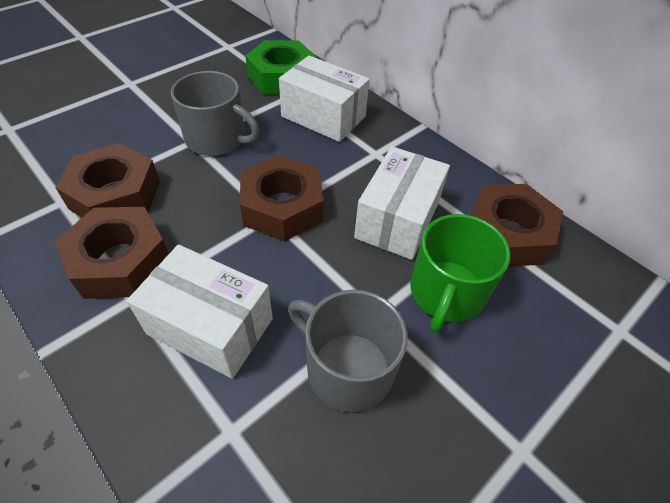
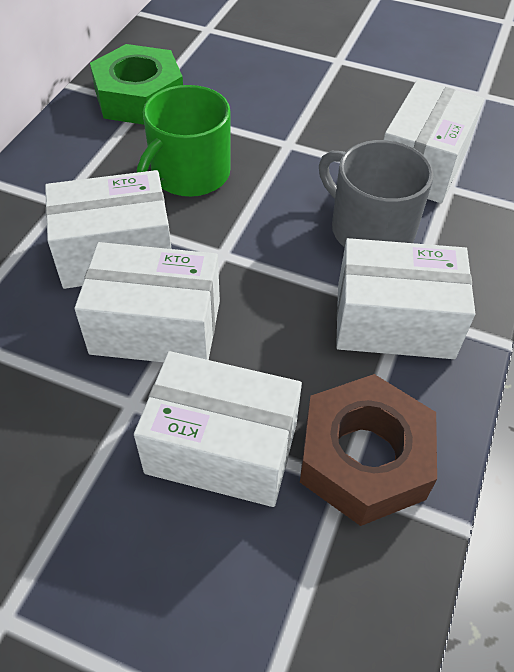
brown nut: [55,143,160,217] [55,207,169,299] [240,155,324,241] [471,184,563,267] = 4 -> [300,374,437,526] = 1
grey mug: [171,71,260,156] [288,290,408,412] = 2 -> [319,140,434,247] = 1
white box: [127,244,273,379] [279,55,370,142] [354,146,450,260] = 3 -> [45,170,172,289] [74,242,220,362] [134,351,302,507] [336,238,475,359] [384,80,484,203] = 5

